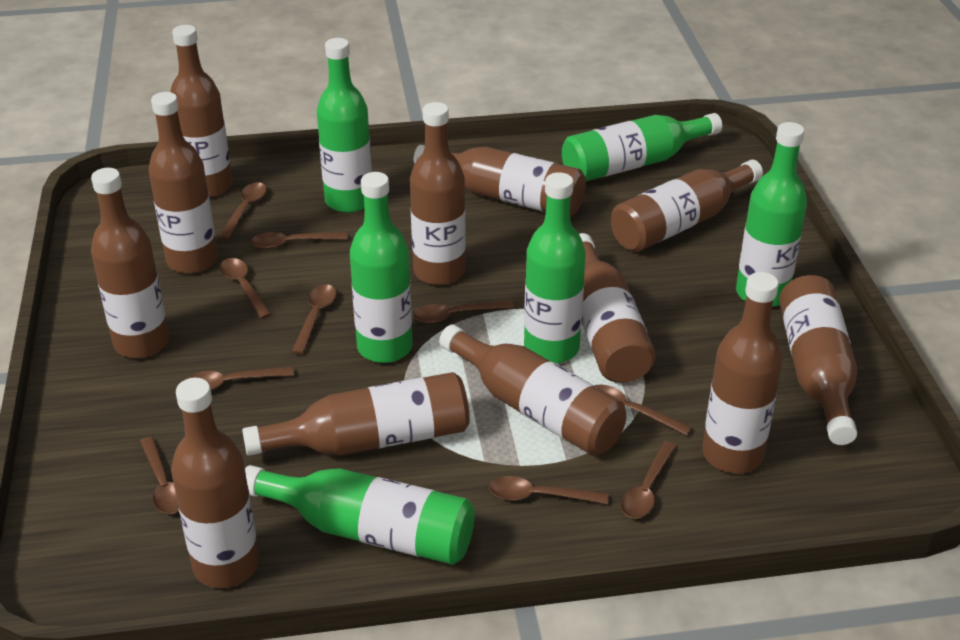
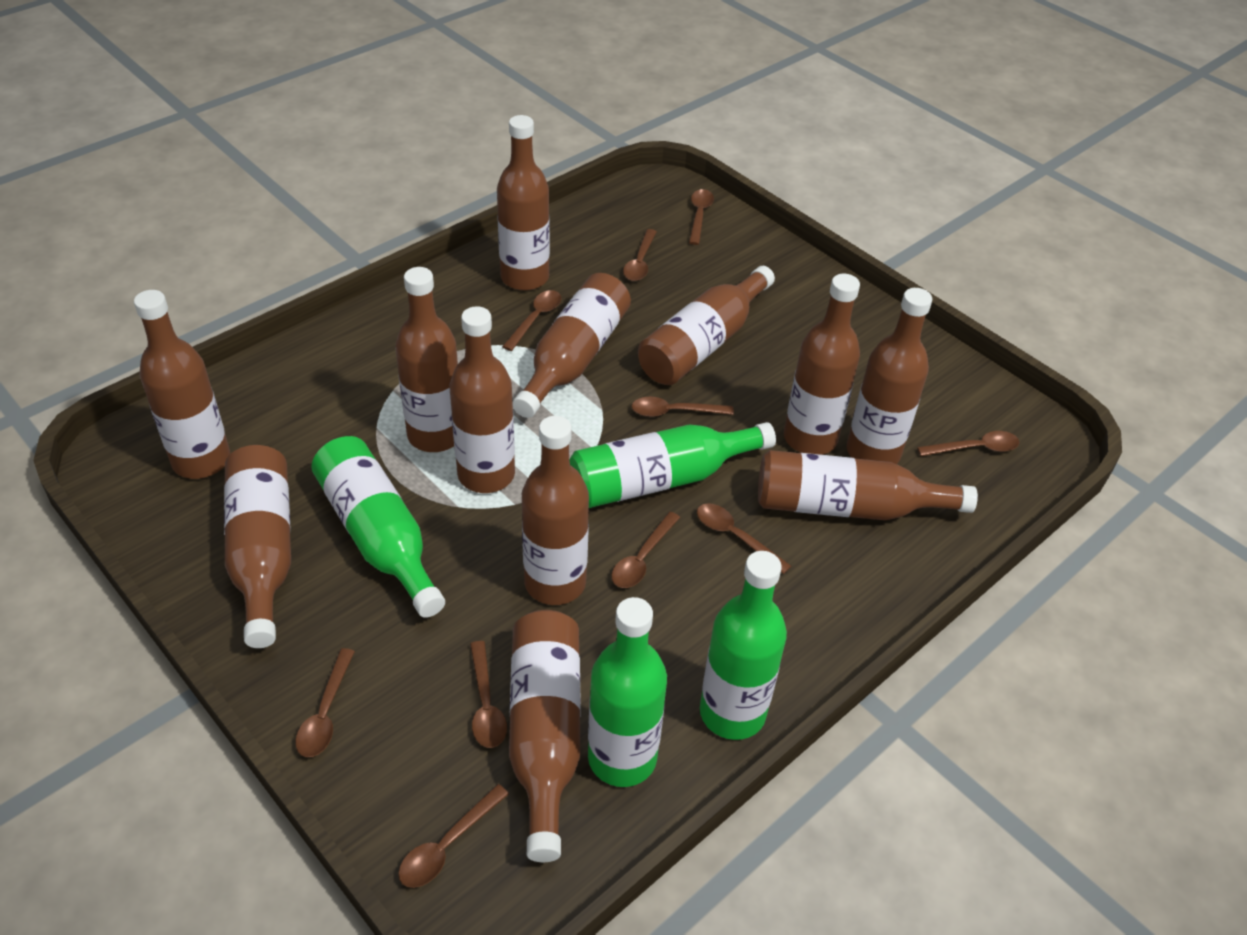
green bottle: [245,465,475,565] [317,38,372,213] [350,172,413,363] [524,172,586,364] [562,113,722,181] [736,122,807,307] = 6 -> [311,436,445,618] [570,422,776,508] [588,597,667,787] [700,551,787,740] = 4

